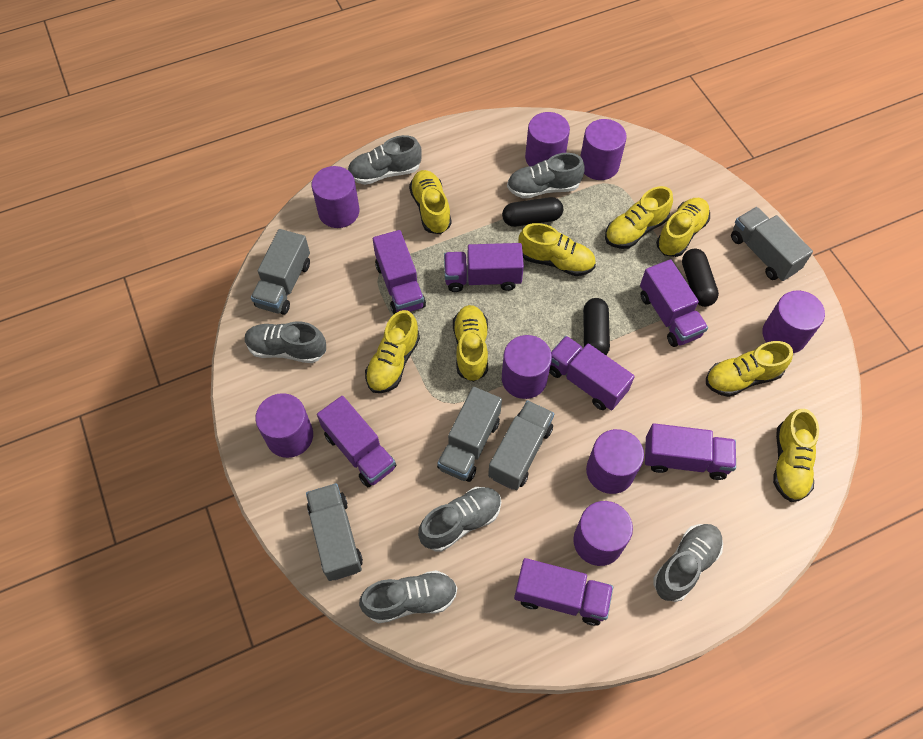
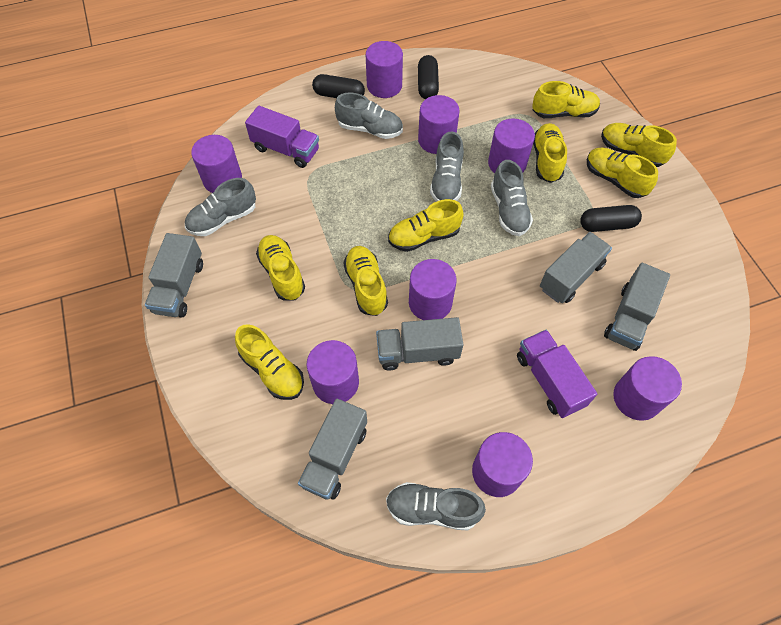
grey shoe: [245,321,326,363] [348,135,422,185] [359,570,457,623] [418,487,501,552] [507,153,585,199] [653,524,723,602] = 6 -> [185,178,256,236] [335,93,403,139] [386,482,486,531] [430,131,464,202] [491,160,533,236] = 5
purple truck: [317,396,396,487] [373,230,426,314] [444,243,524,292] [514,558,613,626] [549,336,635,410] [640,259,708,347] [645,423,736,480] = 7 -> [245,106,319,168] [517,330,597,418] = 2

